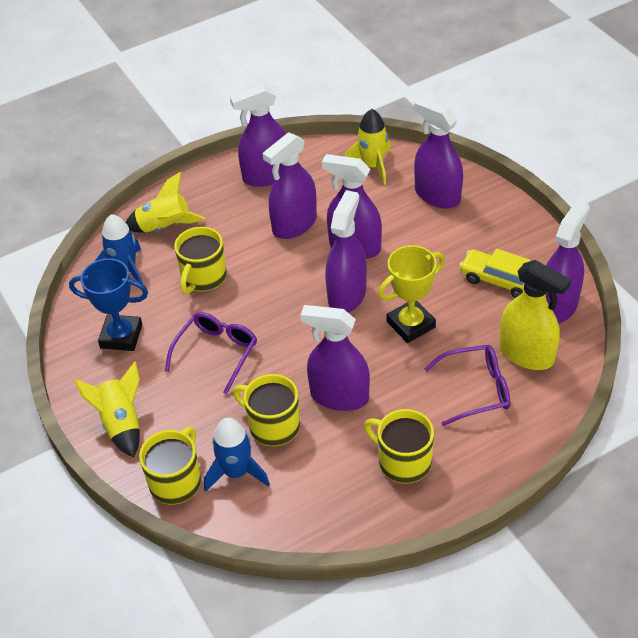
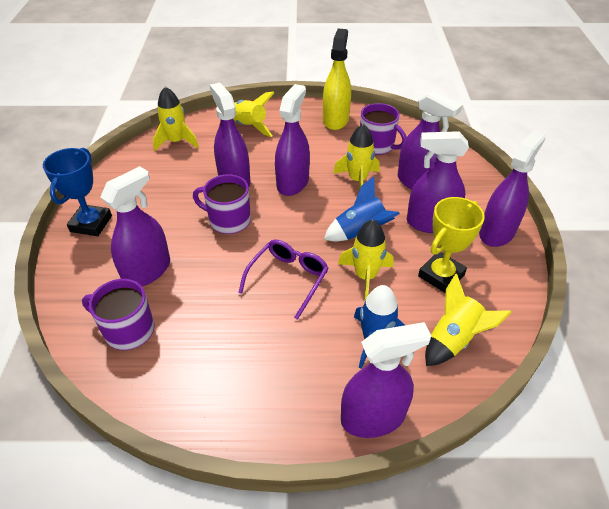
purple glasses: [165,312,257,394] [424,345,510,426] = 2 -> [238,240,329,320] = 1
purple mug: none = 0 -> [82,279,155,350] [193,174,251,234] [360,103,407,155] = 3
yellow car: [459,249,530,298] = 1 -> none = 0
yellow mug: [139,427,201,505] [174,227,227,294] [233,374,300,446] [364,409,434,484] = 4 -> none = 0
yellow rocket: [74,362,140,458] [125,172,205,233] [345,109,391,185] = 3 -> [153,87,199,151] [233,91,275,137] [333,124,380,191] [338,220,394,300] [425,274,512,366] = 5

